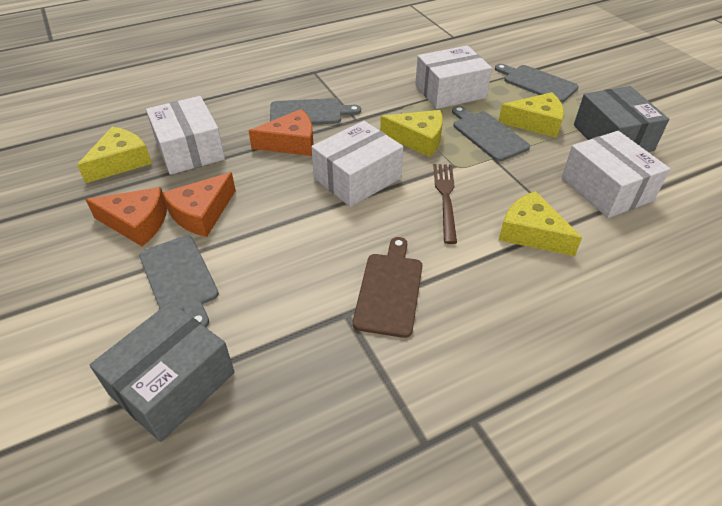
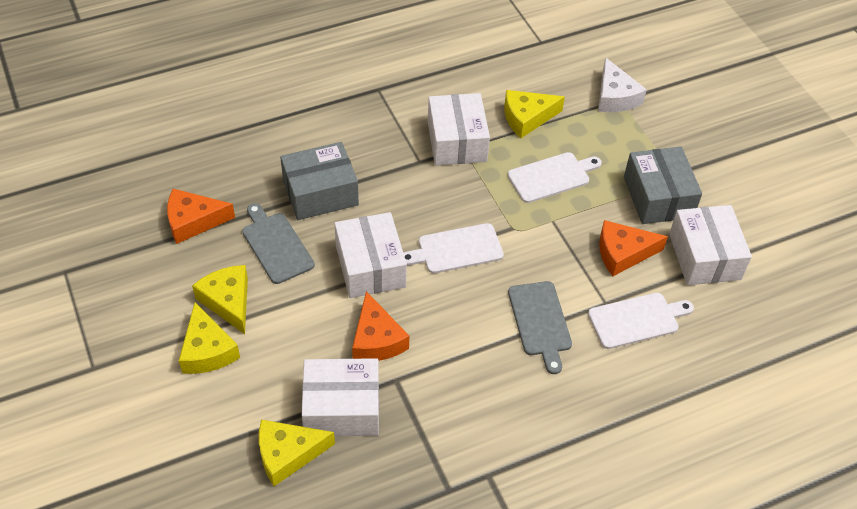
brown cutting board: [353,237,422,338] = 1 -> none = 0
brown fork: [434,164,457,244] = 1 -> none = 0
grey cutting board: [139,235,219,327] [270,98,361,125] [452,106,530,161] [495,64,579,103] = 4 -> [242,203,315,284] [508,281,572,374] = 2
white cheese: none = 0 -> [598,58,647,112] = 1
white cutting board: none = 0 -> [403,223,504,273] [507,152,602,203] [588,293,694,349] = 3

